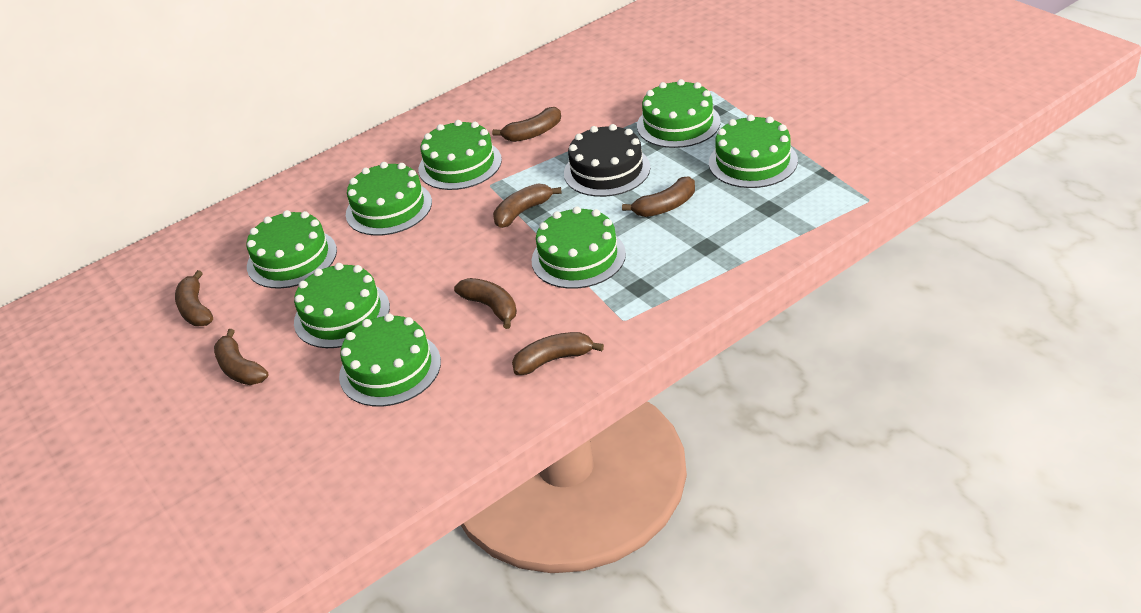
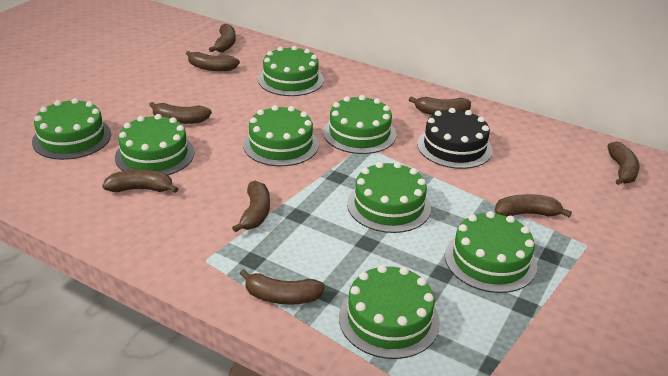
brown banana: [175,270,213,326] [214,329,269,385] [454,278,517,329] [492,107,561,142] [493,183,562,228] [512,332,604,375] [622,176,695,217] = 7 -> [102,170,178,193] [149,102,212,124] [186,51,240,71] [209,24,236,52] [232,181,270,232] [239,269,325,305] [409,97,471,115] [495,194,572,217] [607,142,640,185] = 9

